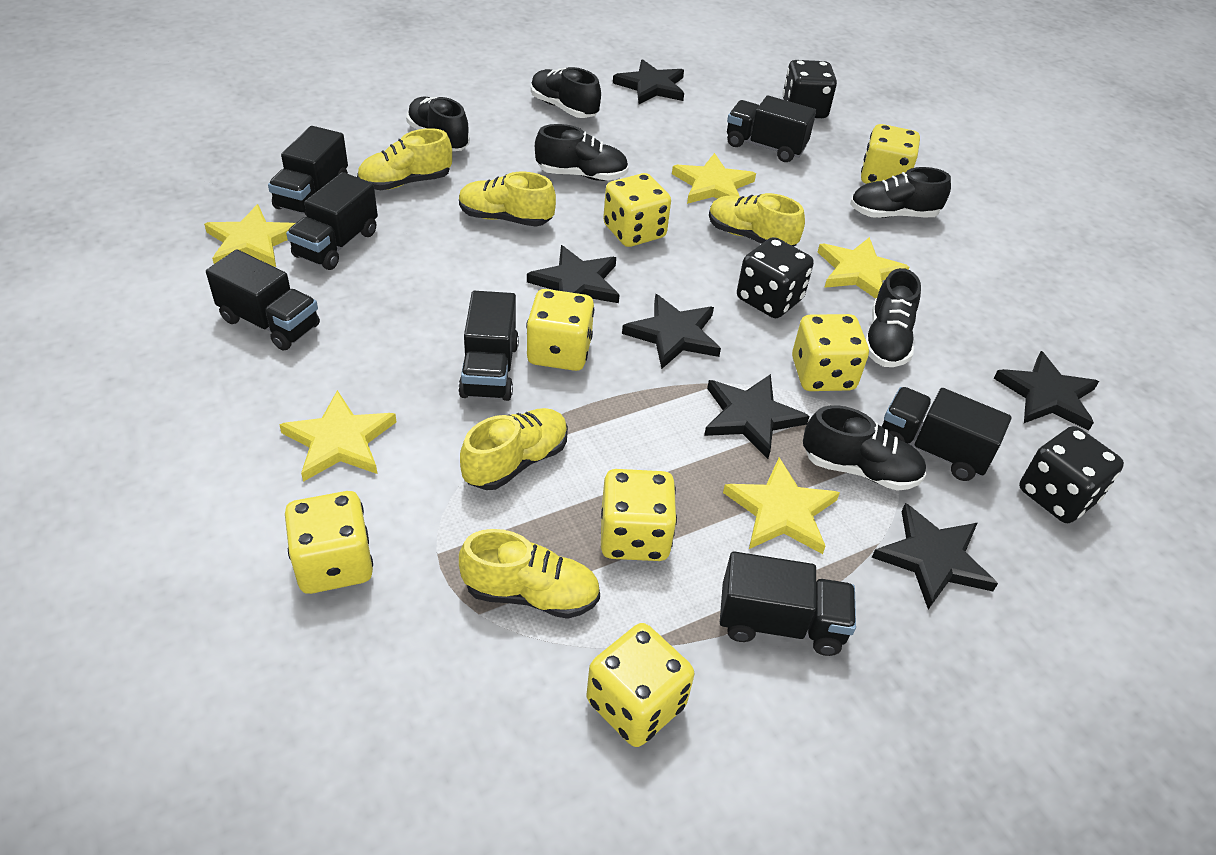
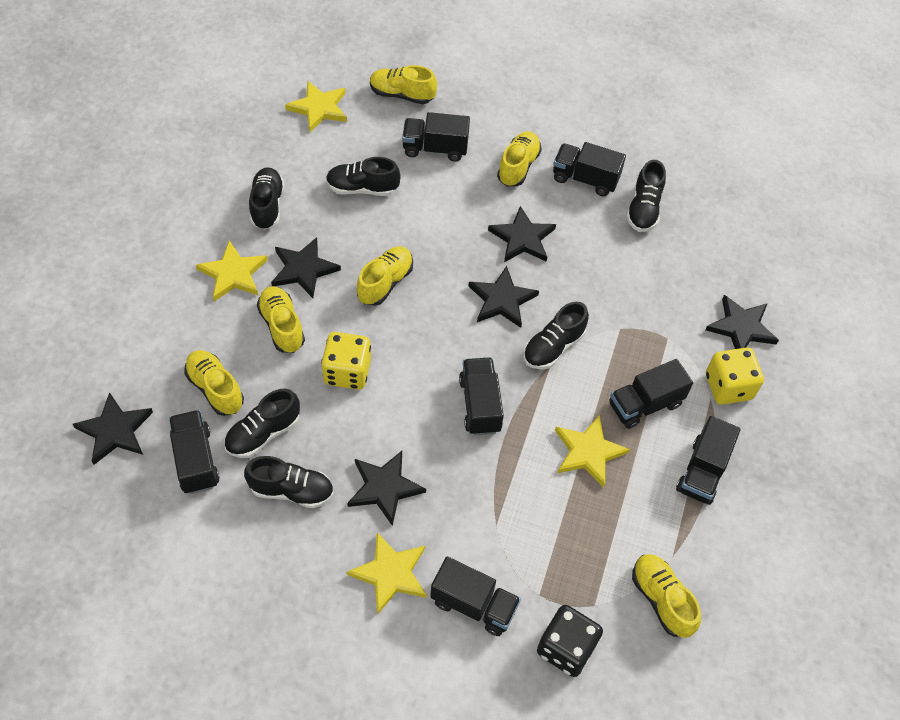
black dice: [737,237,814,318] [783,60,837,118] [1019,426,1124,523] = 3 -> [537,605,603,677] = 1
yellow dice: [285,491,373,594] [526,289,594,371] [586,623,694,747] [601,469,677,561] [603,173,671,247] [792,314,869,391] [861,124,920,184] = 7 -> [321,332,371,390] [706,347,764,405] = 2
yellow shoe: [357,128,452,190] [459,172,556,227] [459,529,600,619] [460,408,568,490] [709,193,805,247] = 5 -> [184,350,244,416] [257,286,305,353] [357,246,413,306] [370,65,437,104] [497,131,542,186] [632,554,701,638] = 6
yellow star: [204,204,295,267] [279,390,396,482] [672,153,756,204] [723,457,840,554] [818,237,909,299] = 5 -> [196,240,268,301] [285,81,347,132] [347,532,427,614] [555,415,630,488] = 4

